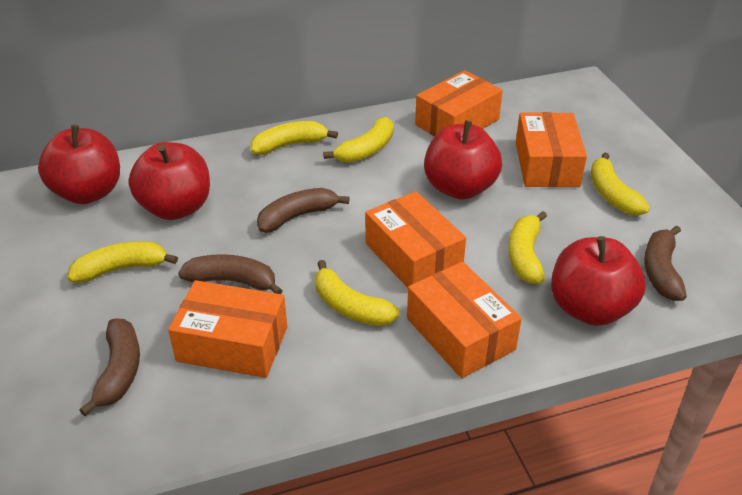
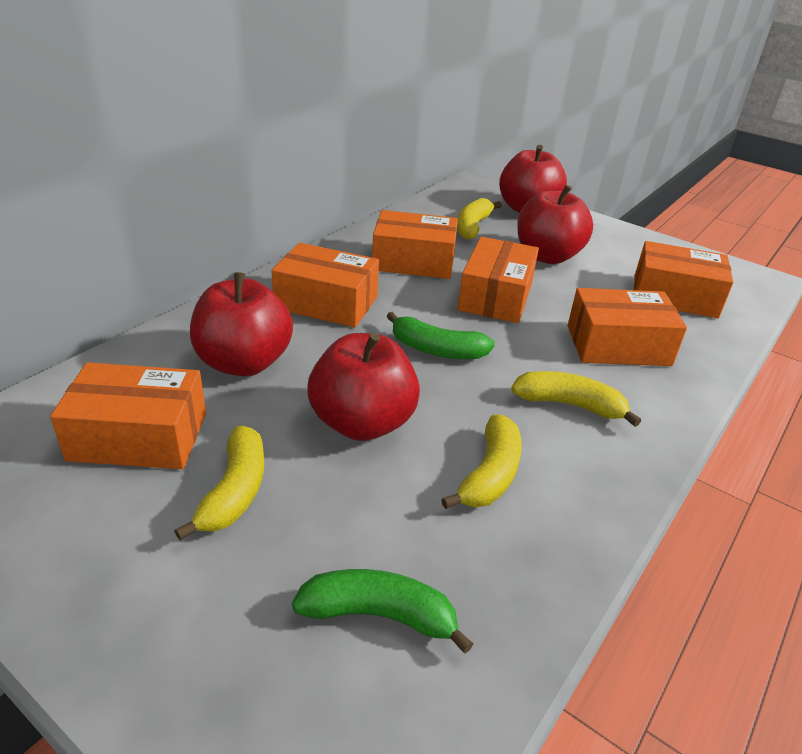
brown banana: [79,318,140,416] [178,254,283,294] [257,188,349,233] [644,226,687,301] = 4 -> none = 0
green banana: none = 0 -> [292,569,473,654] [386,312,495,359] = 2
orange box: [168,280,287,378] [365,191,466,288] [407,262,522,378] [415,70,503,136] [516,112,587,187] = 5 -> [50,362,206,469] [272,243,379,327] [372,210,458,279] [458,237,539,323] [568,288,687,366] [634,241,733,318] = 6
yellow banana: [67,241,178,283] [250,121,338,155] [315,260,400,326] [323,117,394,163] [508,211,547,284] [591,153,650,216] = 6 -> [174,426,265,540] [441,414,522,509] [457,198,502,240] [511,371,641,427] = 4

